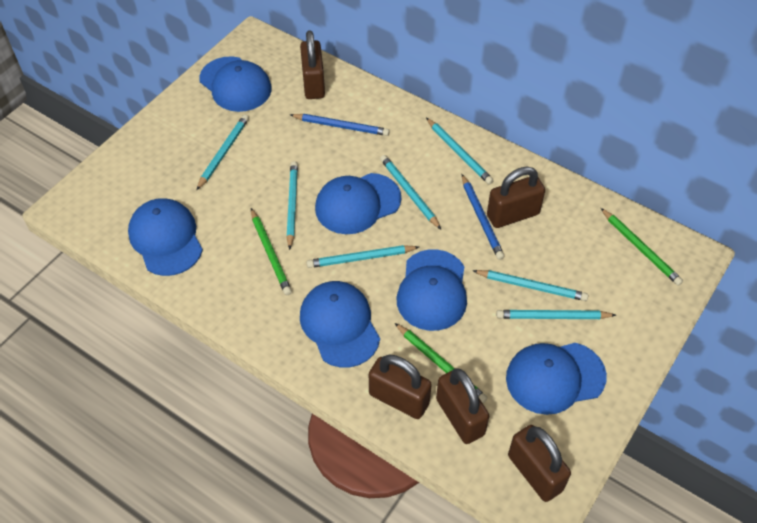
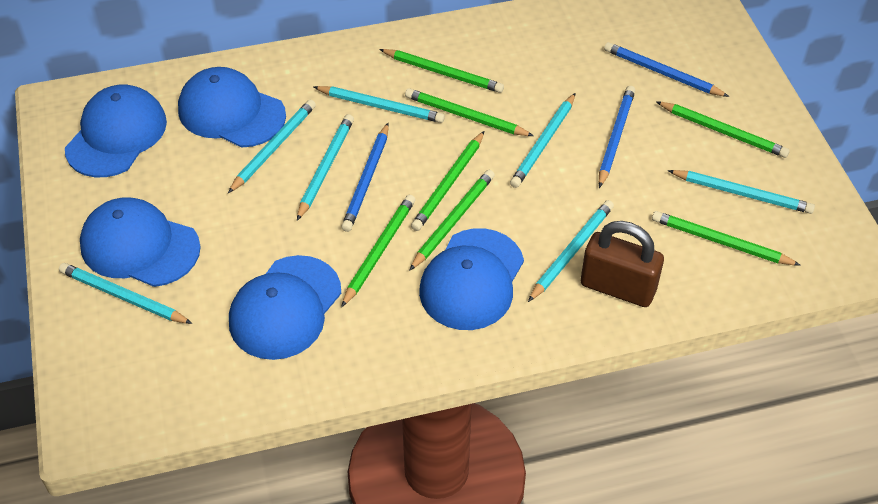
blue cap: [128,198,203,276] [200,56,272,112] [300,281,380,368] [315,173,401,234] [397,249,467,331] [506,343,607,415] = 6 -> [65,85,167,177] [80,198,201,287] [178,67,286,148] [229,255,341,360] [419,228,524,330] = 5
blue pencil: [290,114,390,136] [462,174,504,260] = 2 -> [341,123,389,232] [599,86,635,188] [604,42,729,97] = 3
brown padlock: [300,30,325,99] [369,354,432,419] [436,368,489,444] [487,166,545,228] [508,425,571,502] = 5 -> [581,221,664,307] = 1
green pencil: [251,208,292,295] [395,323,488,403] [601,208,683,286] = 3 -> [341,195,415,307] [379,49,504,93] [405,88,534,136] [409,170,495,271] [411,131,484,231] [652,211,801,266] [656,101,790,158] = 7

